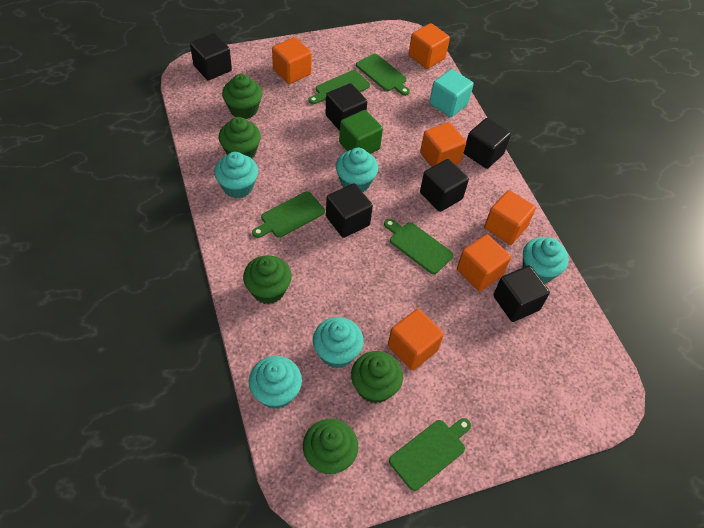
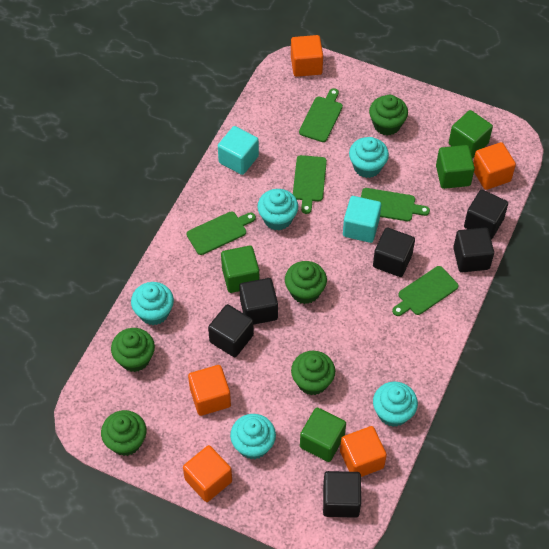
green cube: [339,110,383,154] = 1 -> [221,246,259,293] [300,408,346,462] [436,145,475,189] [449,110,493,159] = 4
orange cube: [272,37,312,84] [388,309,444,370] [409,23,450,69] [420,122,466,167] [457,234,511,291] [484,190,536,245] = 6 -> [183,445,232,502] [188,365,231,416] [291,35,323,77] [340,426,387,477] [473,142,516,190] = 5
turquoise cube: [429,69,473,117] = 1 -> [218,126,259,175] [343,196,381,243] = 2

